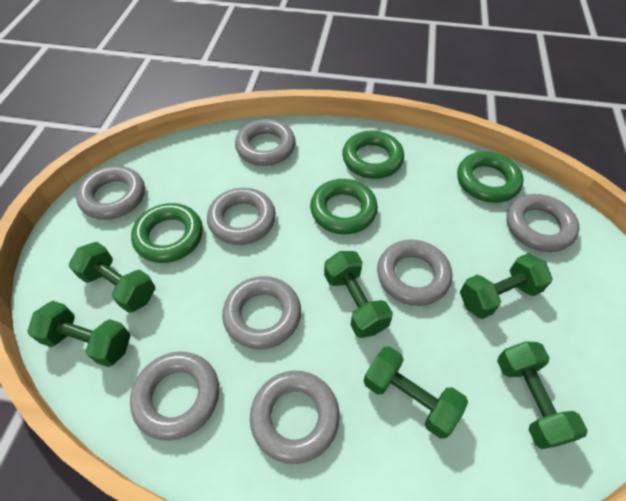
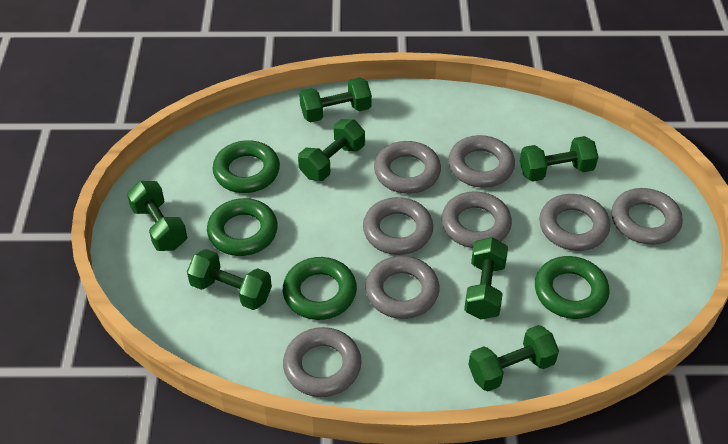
green dumbbell: [28,301,131,367] [69,242,155,313] [324,251,393,338] [364,346,468,439] [460,253,553,319] [497,341,588,449] = 6 -> [127,181,187,251] [187,249,272,310] [298,119,365,181] [299,77,372,122] [464,237,508,319] [468,325,559,391] [520,136,598,182] = 7

